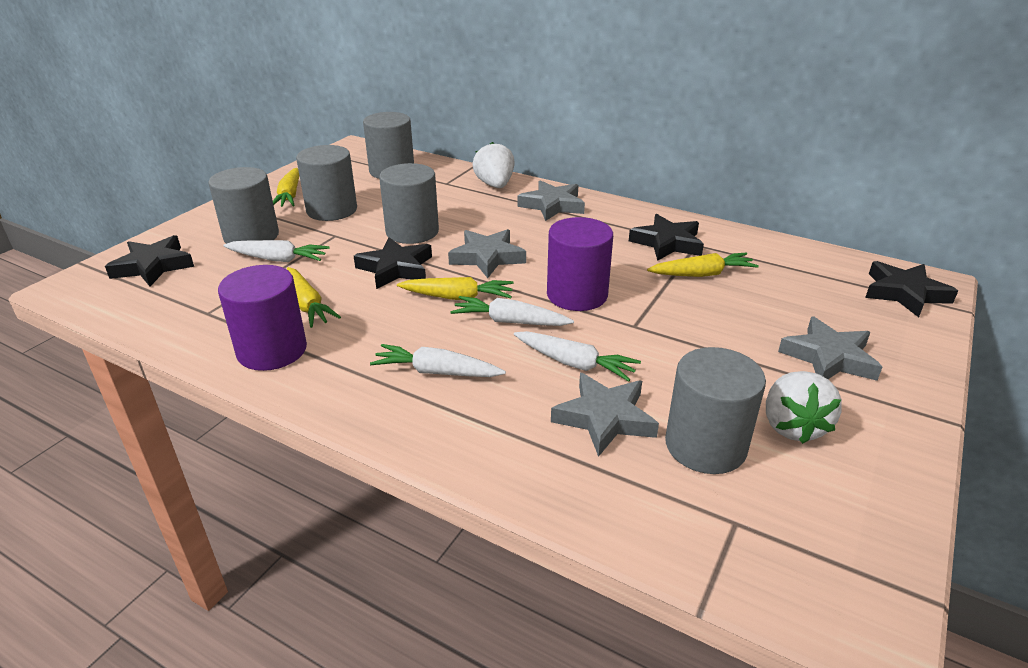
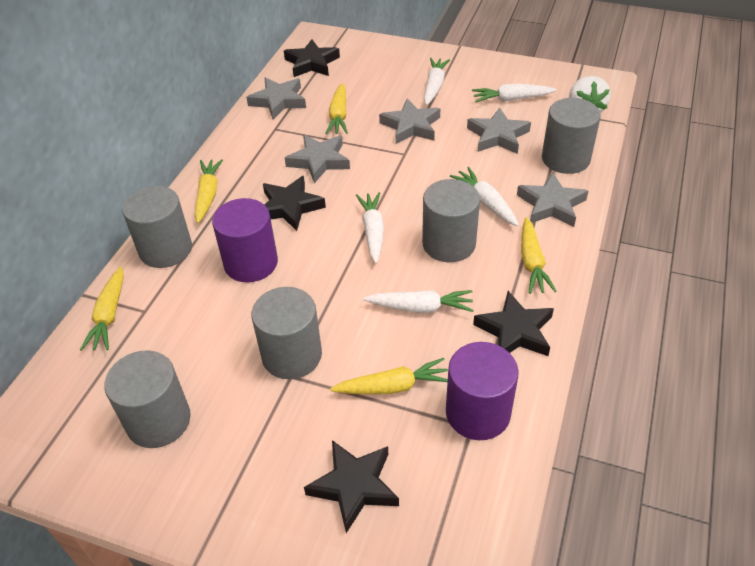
grey star: [448,229,526,278] [518,180,585,221] [551,373,659,457] [778,316,882,381] = 4 -> [246,77,306,119] [285,135,350,183] [379,99,440,144] [467,108,531,154] [517,173,588,227] = 5
white carrot: [223,240,330,262] [370,344,506,377] [450,296,574,326] [514,331,641,382] = 4 -> [356,192,384,263] [363,290,474,313] [424,58,450,105] [450,167,519,226] [472,84,557,102] = 5
white strawberry: [472,142,515,188] [766,371,842,444] = 2 -> [569,76,611,113] = 1
yellow carrot: [273,168,299,207] [287,267,341,328] [397,277,514,300] [647,253,759,277] = 4 -> [80,266,124,351] [195,159,223,223] [325,83,348,134] [330,358,448,394] [521,217,557,294] = 5

